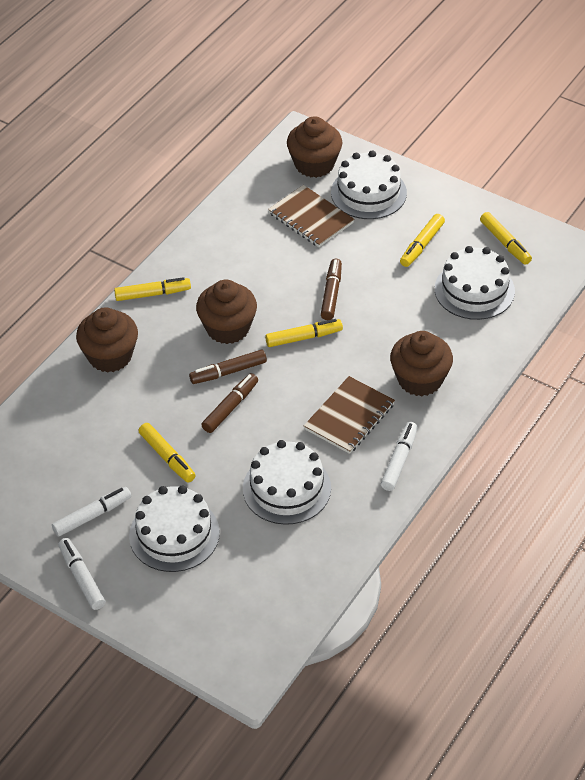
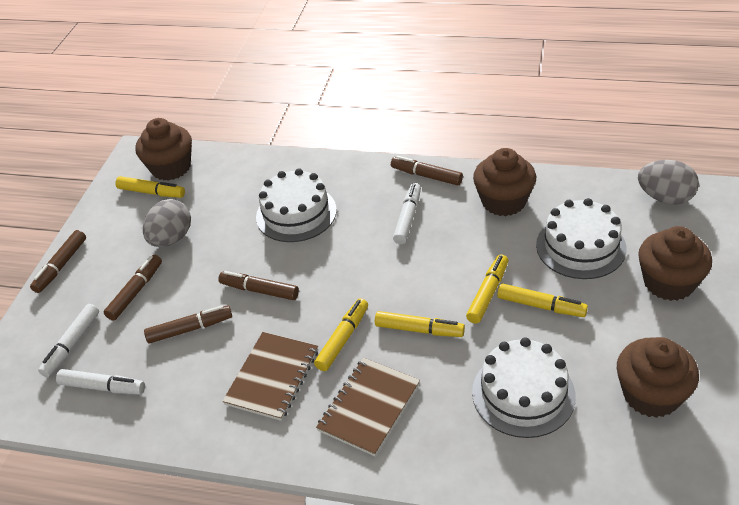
brown marker: [189,350,267,384] [202,373,258,433] [321,259,342,320] = 3 -> [30,230,86,293] [104,255,162,321] [144,305,232,343] [218,271,299,300] [391,156,463,185] = 5
grey egg: none = 0 -> [143,199,191,247] [638,160,699,205] = 2
white cake: [129,485,220,572] [243,440,331,525] [331,150,407,219] [435,246,515,320] = 4 -> [256,168,337,242] [472,337,576,438] [536,198,626,279] = 3

